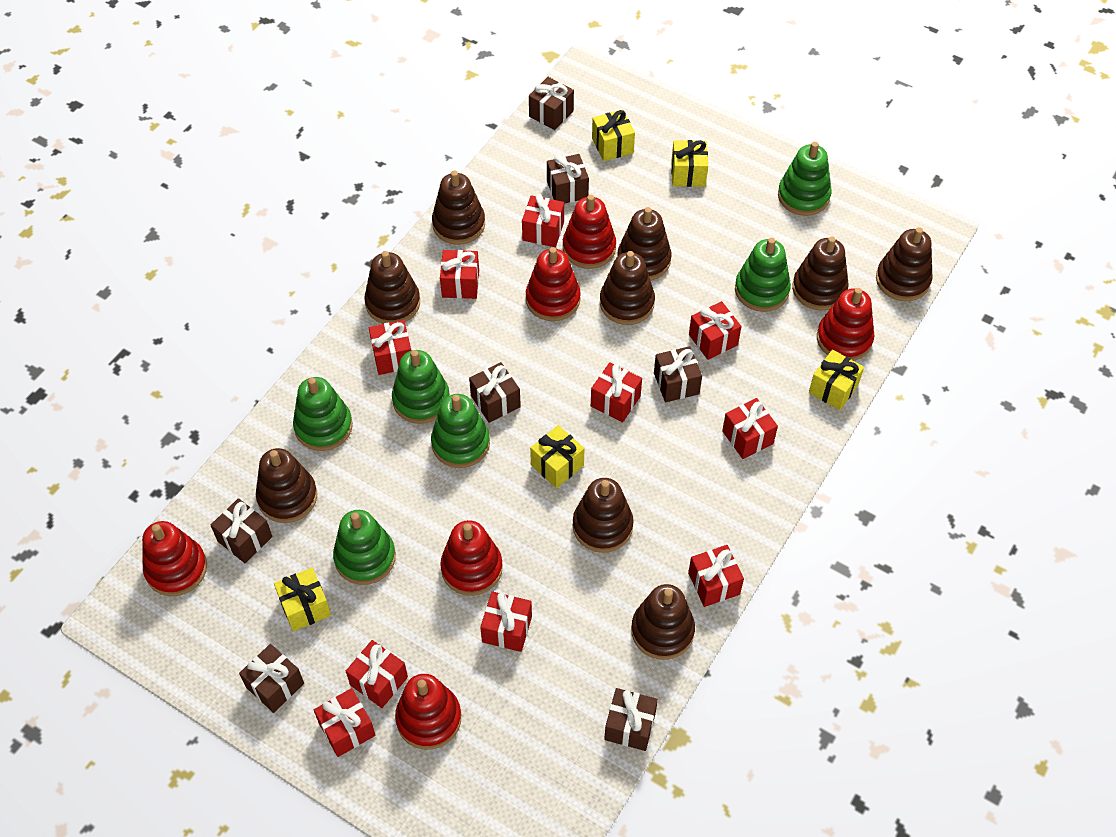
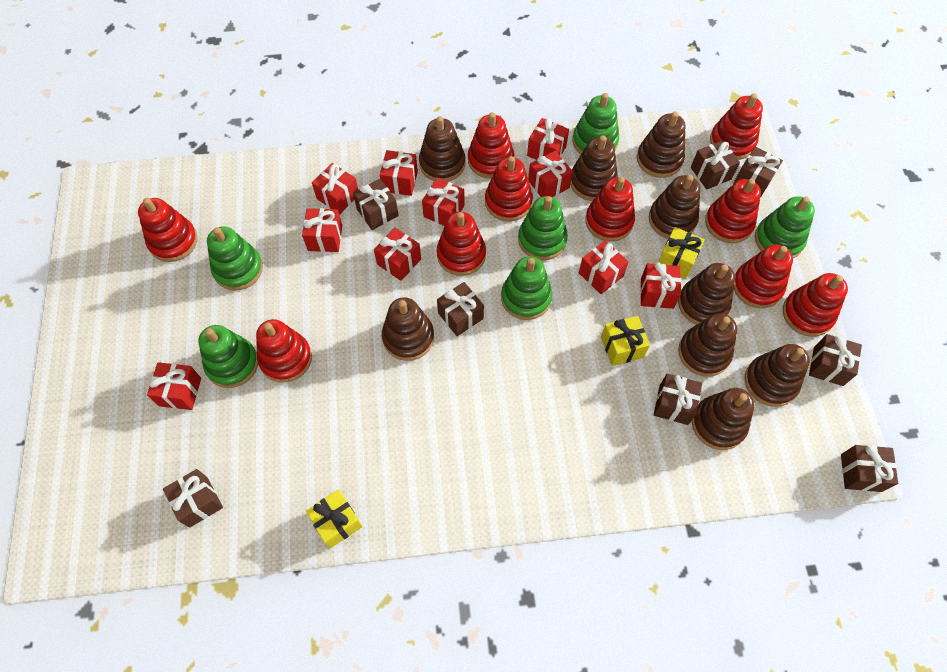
brown gift: [210,498,272,563] [239,644,304,713] [469,362,521,423] [529,77,574,130] [547,154,589,204] [604,688,658,751] [654,346,702,402] = 7 -> [163,469,223,528] [353,179,399,230] [437,282,484,336] [654,373,702,425] [691,140,740,190] [733,147,783,198] [809,334,862,386] [841,445,898,492] = 8
red stacking toy: [142,521,207,596] [395,674,461,750] [440,520,503,596] [526,247,581,321] [563,195,616,269] [817,288,875,361] = 6 -> [138,198,198,262] [256,319,312,383] [437,212,486,276] [468,112,514,179] [485,156,533,221] [585,177,635,242] [705,179,761,243] [710,93,763,160] [734,245,793,308] [783,273,848,337] = 10
yellow gift: [274,568,331,632] [530,425,585,488] [592,109,635,161] [671,140,708,187] [809,349,864,410] = 5 -> [306,489,363,548] [601,316,650,366] [658,227,705,279] = 3

